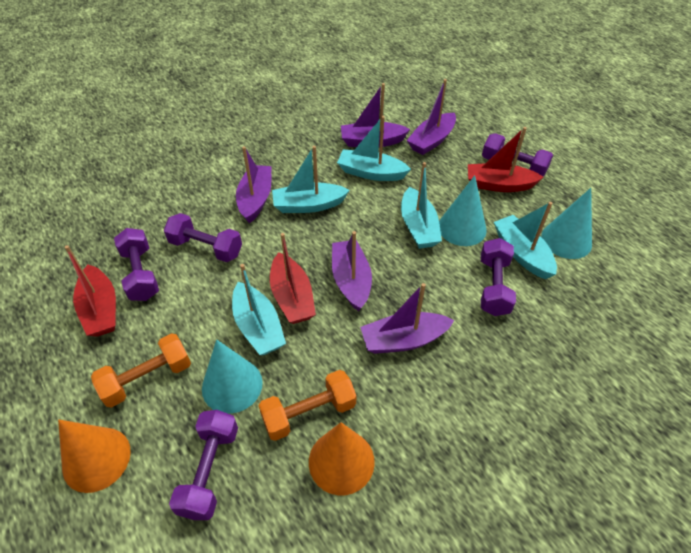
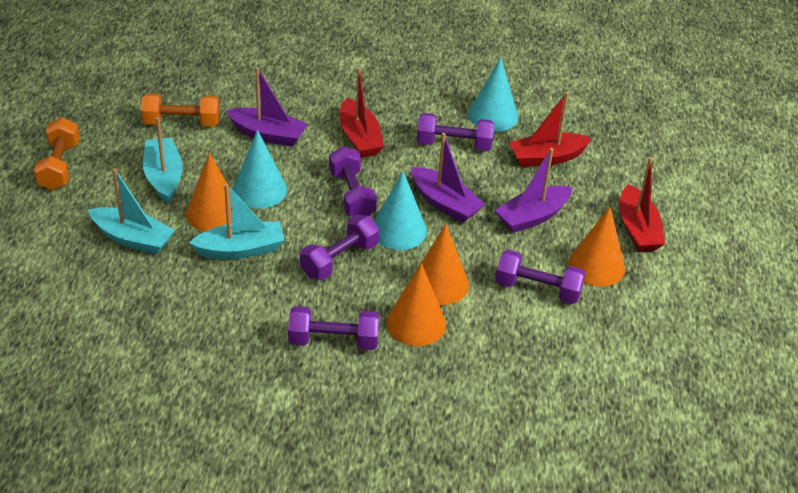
orange cone: [58,420,131,493] [309,422,375,495] = 2 -> [186,153,232,232] [387,263,446,346] [414,224,469,305] [568,207,625,287] = 4
purple boat: [236,146,271,223] [332,231,372,311] [341,83,410,147] [360,283,454,354] [407,79,456,155] = 5 -> [226,67,308,147] [411,133,485,223] [495,148,572,233] = 3
turquoise boat: [232,264,286,355] [272,146,350,213] [337,116,411,181] [401,162,442,249] [494,202,557,279] = 5 -> [88,168,175,254] [143,117,183,203] [189,184,285,259] = 3

